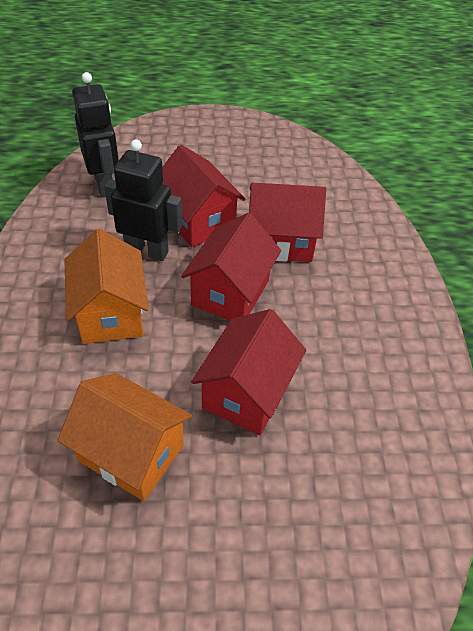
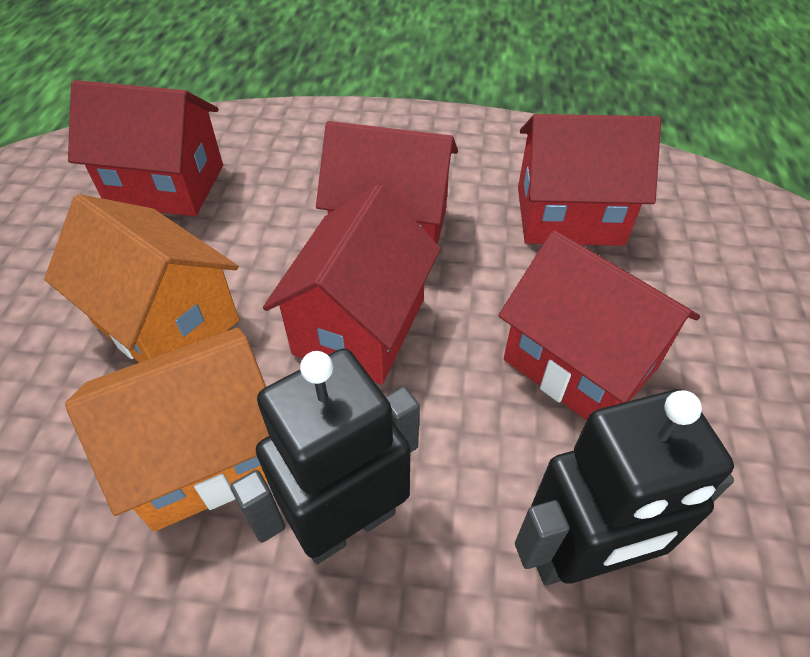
red house: [162,145,245,247] [181,213,281,320] [191,309,306,435] [249,182,326,262] = 4 -> [68,80,223,216] [263,184,441,384] [316,121,458,244] [498,231,700,420] [518,114,661,246] = 5

